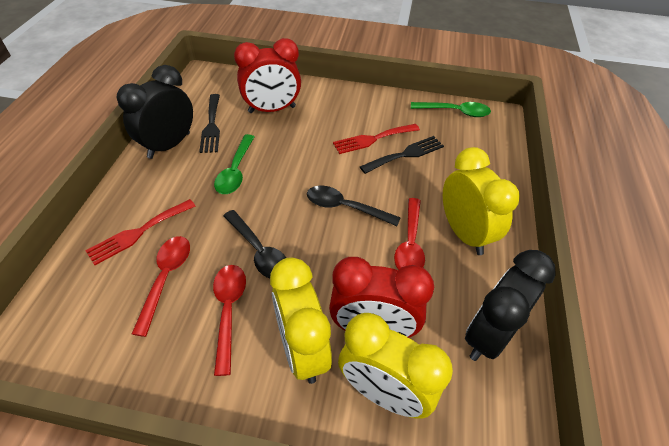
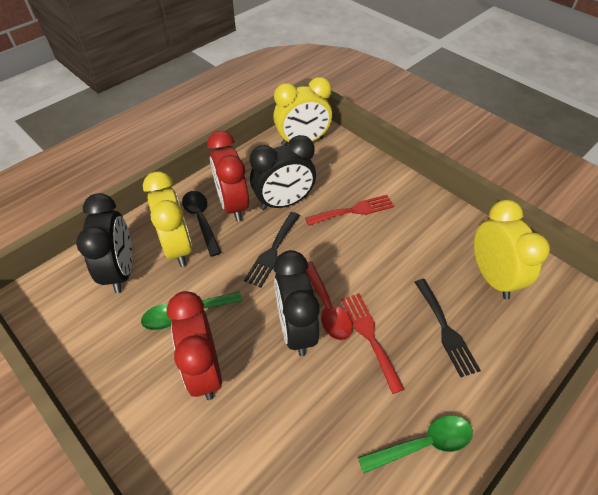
black clock: [117,65,193,159] [465,250,556,361] = 2 -> [76,193,132,293] [250,135,316,210] [274,250,319,356] = 3
black spoon: [223,210,286,278] [307,186,401,226] = 2 -> [182,191,222,257] = 1
red spoon: [132,236,190,337] [213,265,246,376] [394,198,425,270] = 3 -> [305,261,353,341] = 1

